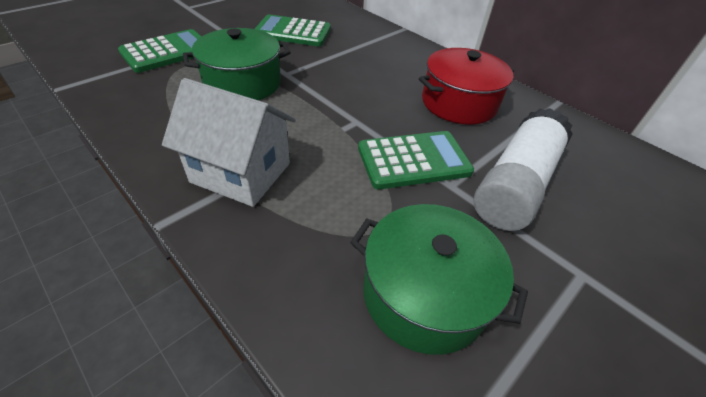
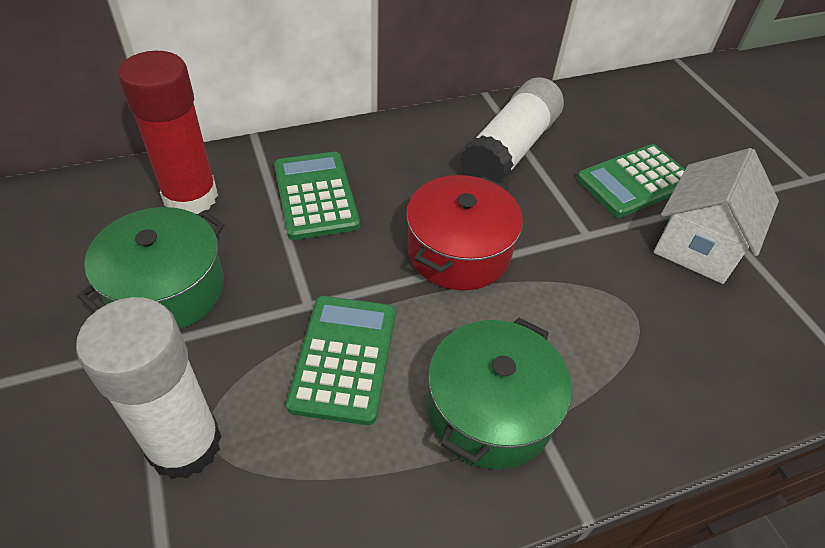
red glue stick: none = 0 -> [118,51,218,214] = 1
white glue stick: [474,108,572,231] = 1 -> [76,297,222,479] [460,77,564,184] = 2

